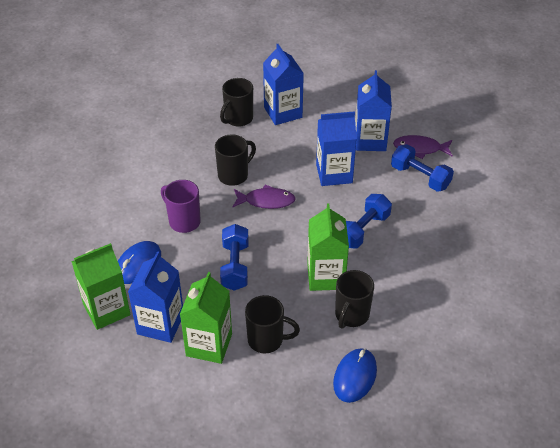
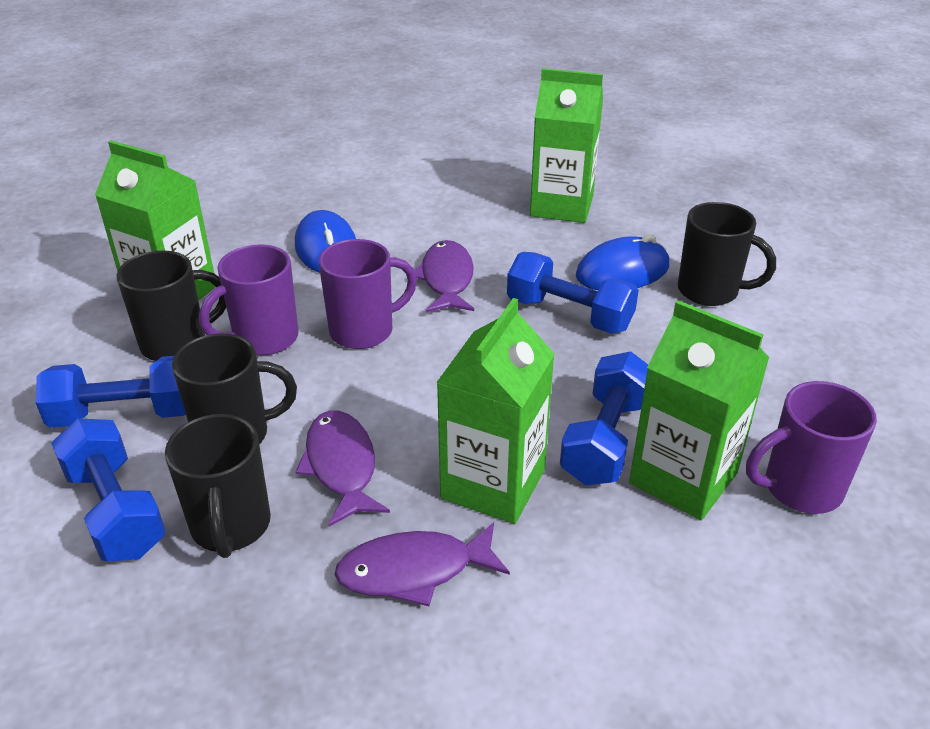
blue carton: [128,251,183,343] [263,44,304,125] [316,111,357,186] [355,70,392,151] = 4 -> none = 0
blue dumbbell: [220,224,249,291] [346,194,392,248] [391,144,454,192] = 3 -> [35,356,186,428] [51,418,166,561] [507,252,639,334] [560,352,648,485] = 4
green carton: [71,243,131,330] [180,272,232,364] [307,204,349,291] = 3 -> [95,141,216,301] [436,298,555,524] [530,68,603,223] [629,300,770,520] = 4
purple fish: [232,184,296,209] [393,135,453,159] = 2 -> [295,410,390,527] [334,522,510,606] [415,240,474,313] = 3
purple mug: [161,180,201,233] = 1 -> [199,244,298,355] [319,239,417,349] [746,381,877,514] = 3

